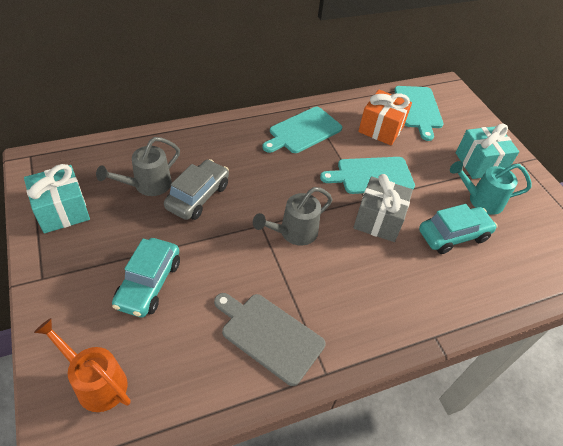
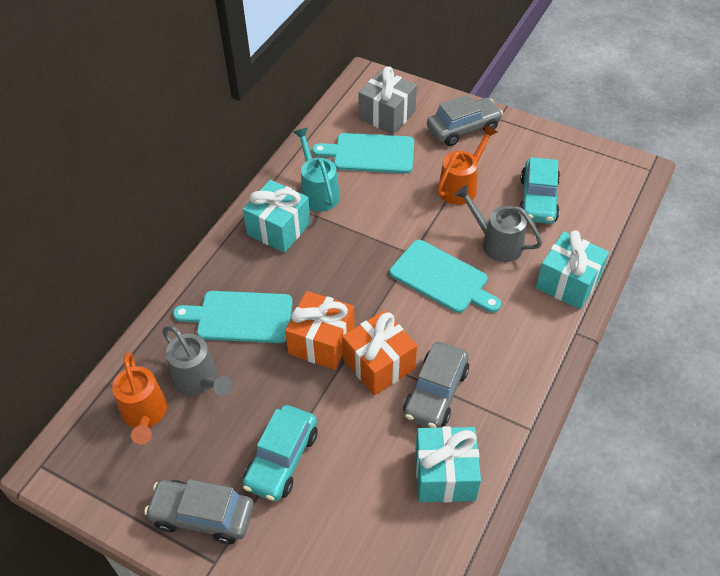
grey car: [164,159,229,220] = 1 -> [144,479,254,544] [403,342,469,428] [427,95,503,146] = 3
grey cutting board: [214,293,325,386] = 1 -> none = 0
orange gift: [358,90,412,145] = 1 -> [285,291,355,370] [342,310,417,395] = 2
orange watering can: [34,318,130,412] = 1 -> [112,352,167,445] [437,125,497,205] = 2
turquoise gift: [24,164,90,233] [456,124,519,179] = 2 -> [243,180,311,253] [415,426,481,502] [536,230,609,309] = 3

